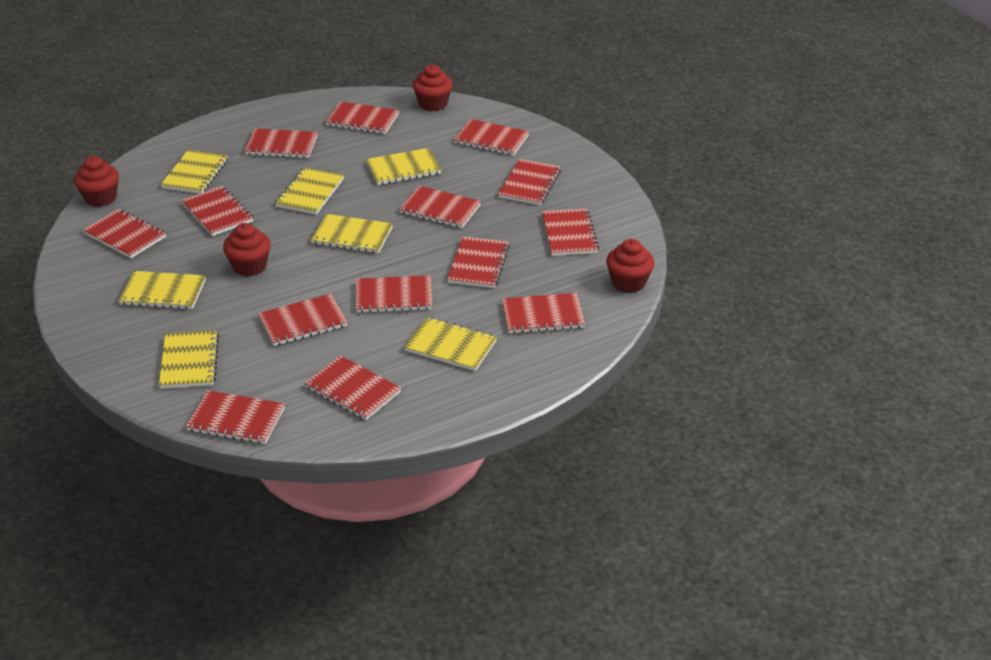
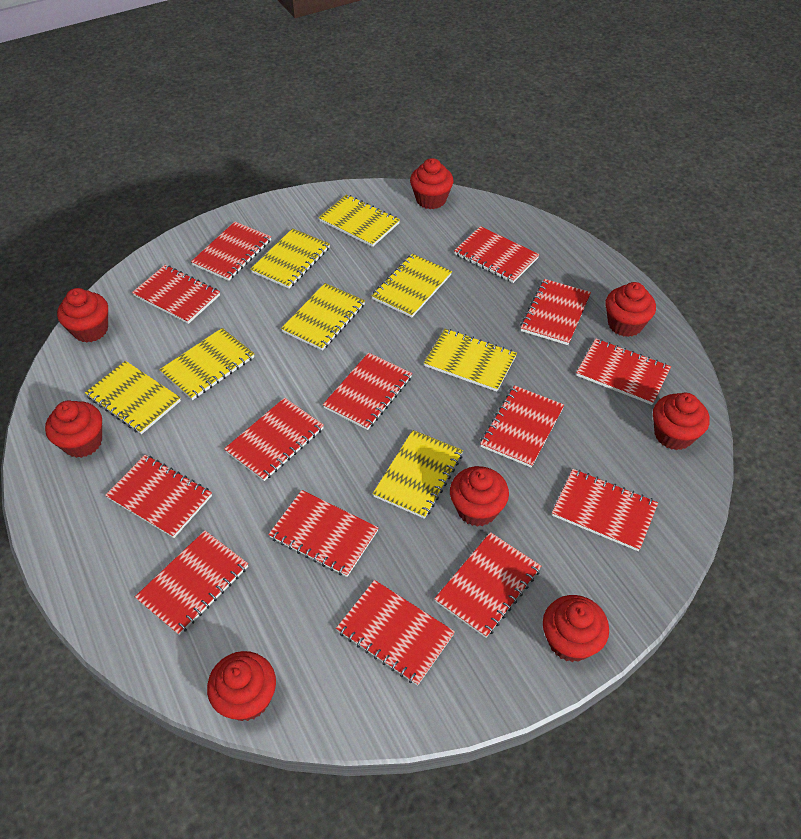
red cupcake: [74,156,119,207] [223,223,271,276] [413,65,453,111] [606,239,654,293] = 4 -> [45,401,102,458] [57,288,108,343] [207,651,276,721] [410,158,454,209] [450,466,509,527] [543,595,609,662] [605,282,656,337] [653,393,710,450] = 8
yellow notebook: [118,271,206,309] [159,330,219,389] [161,149,228,194] [275,168,344,215] [311,214,393,253] [366,148,442,185] [404,317,497,371] = 7 -> [85,361,181,434] [159,328,254,400] [251,228,330,289] [281,283,365,351] [319,194,400,247] [371,254,452,317] [373,430,463,519] [424,329,517,392] = 8

